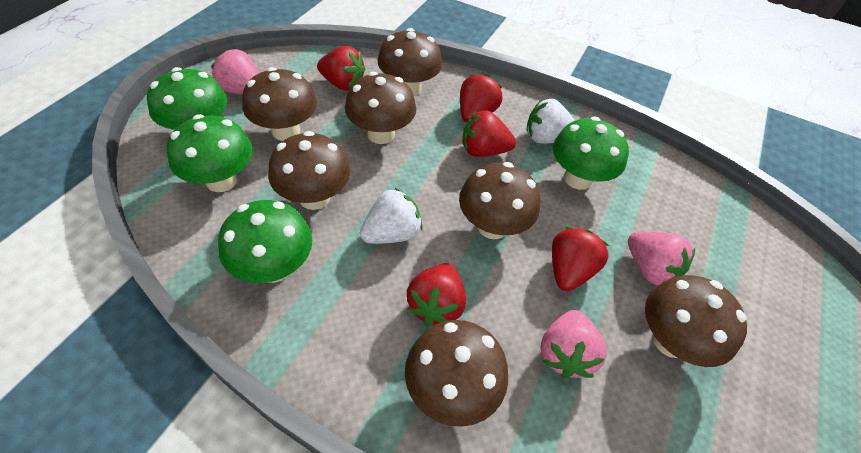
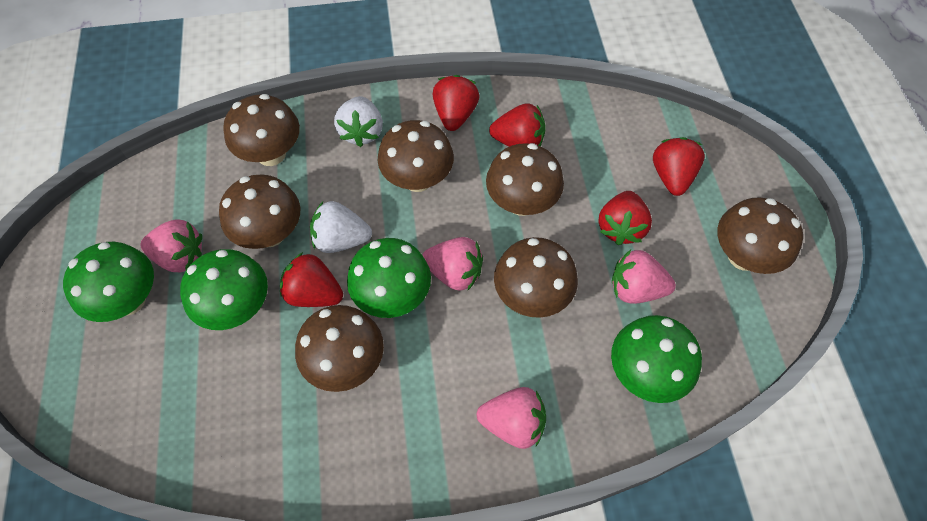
pink strawberry: [211,49,259,95] [540,310,607,378] [628,232,695,285] = 3 -> [140,219,202,272] [423,237,483,291] [477,387,546,449] [612,250,676,304] = 4

